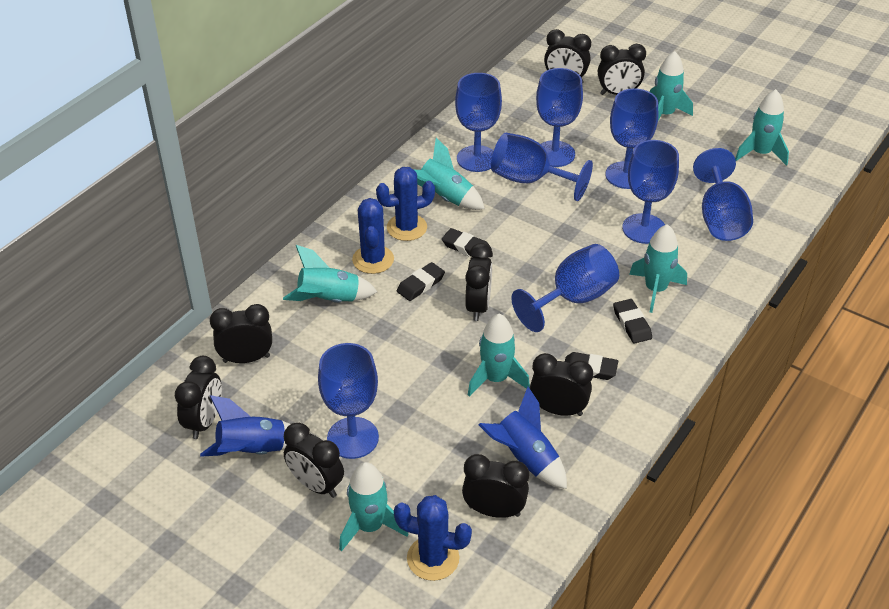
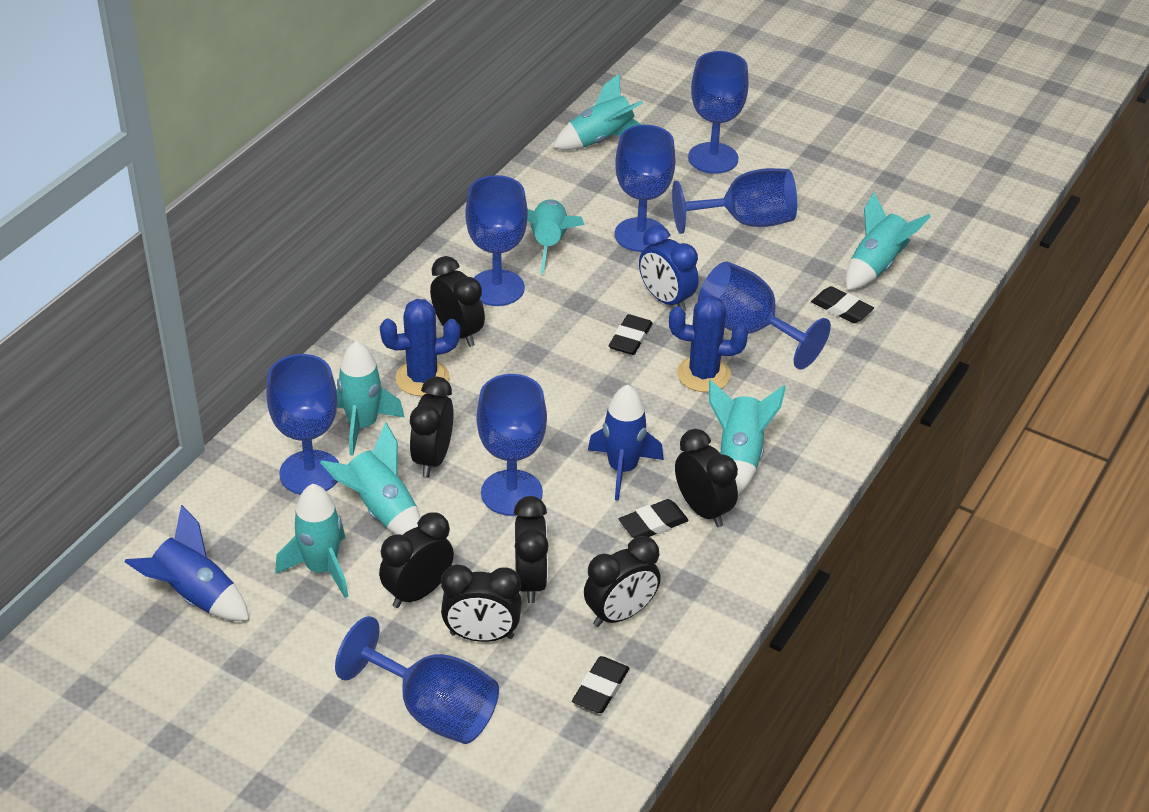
black clock: [175,356,222,439] [210,304,272,363] [284,423,344,498] [462,454,529,518] [465,243,493,321] [530,353,593,416] [544,29,591,83] [598,44,646,95] = 8 -> [379,512,454,608] [410,377,454,477] [430,256,485,347] [441,565,522,642] [514,496,549,603] [584,536,661,627] [675,429,738,527] = 7
blue cactus: [352,198,394,274] [376,167,435,241] [394,495,472,581] = 3 -> [380,299,460,396] [669,295,748,392] = 2
blue clock: none = 0 -> [639,225,699,311] = 1

